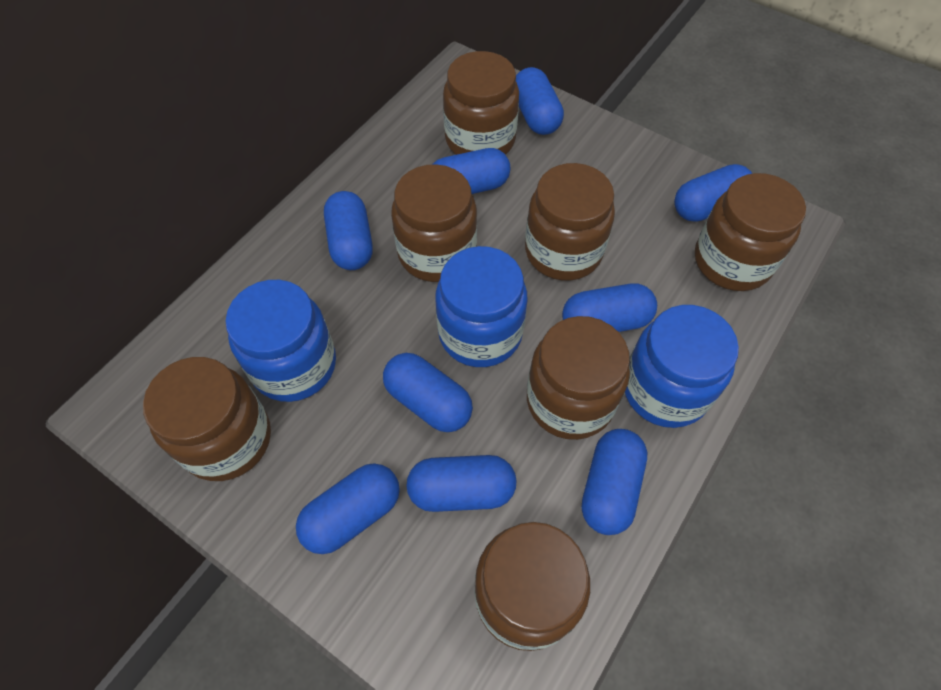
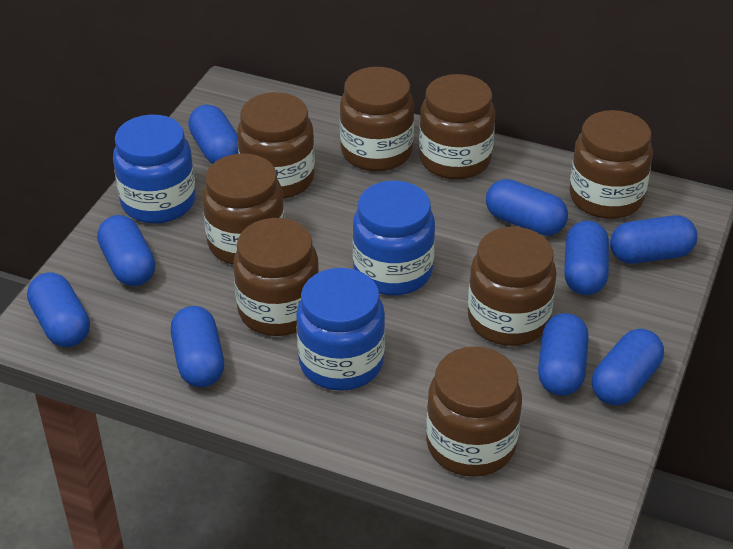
brown jar: [143,357,271,481] [391,164,477,282] [443,51,519,155] [474,522,590,651] [525,163,615,281] [527,316,630,440] [695,173,806,291] = 7 -> [202,154,285,265] [233,218,319,336] [237,92,315,199] [340,67,414,171] [419,74,495,180] [426,346,522,477] [468,227,557,346] [569,110,653,219] = 8

